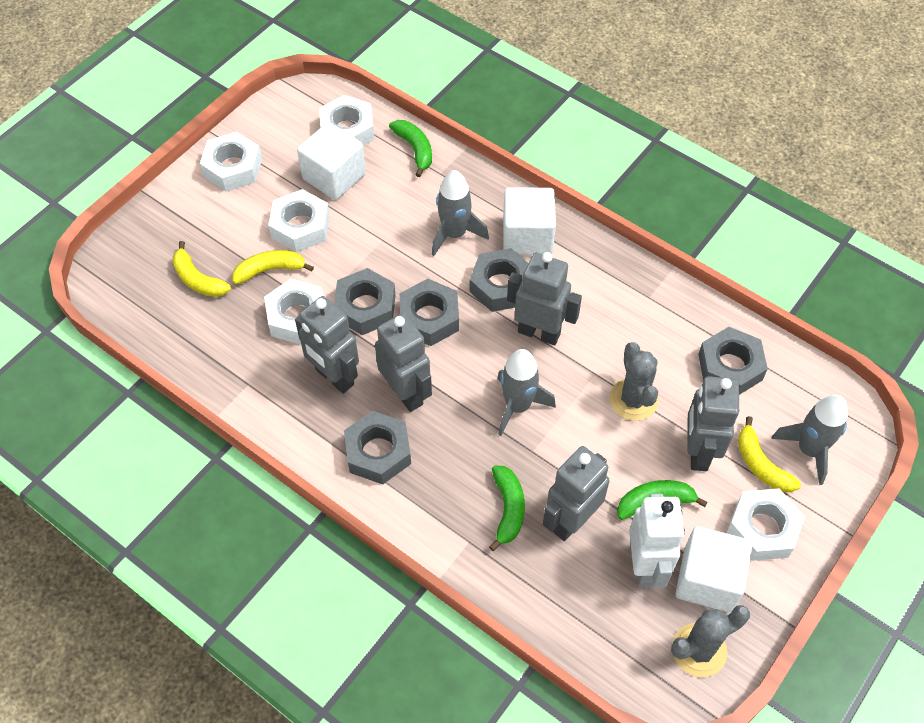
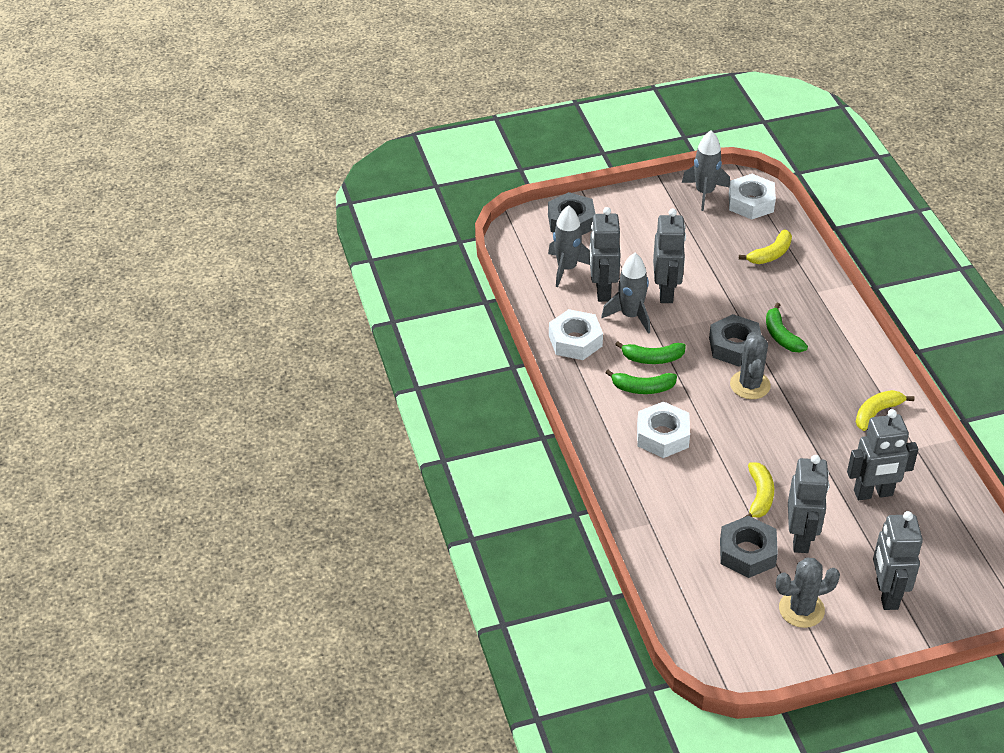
grey nut: [334,268,395,335] [344,411,411,484] [399,279,459,346] [470,248,528,312] [698,327,768,395] = 5 -> [548,192,595,235] [709,314,761,367] [720,516,778,578] = 3
white cube: [297,122,366,200] [503,187,556,255] [676,526,752,612] = 3 -> none = 0
white nut: [200,132,262,191] [264,279,323,345] [268,189,330,252] [319,95,375,146] [727,489,805,561] = 5 -> [549,309,603,360] [637,401,690,458] [729,174,776,219] = 3
white robot: [629,494,685,588] = 1 -> none = 0

